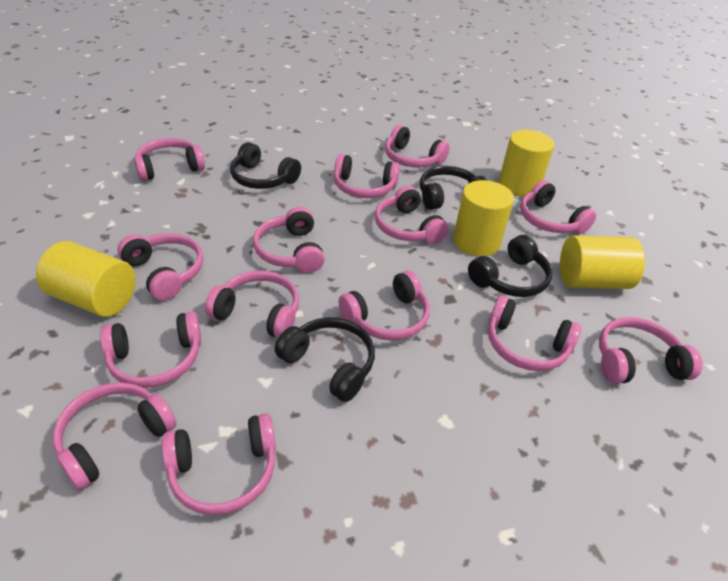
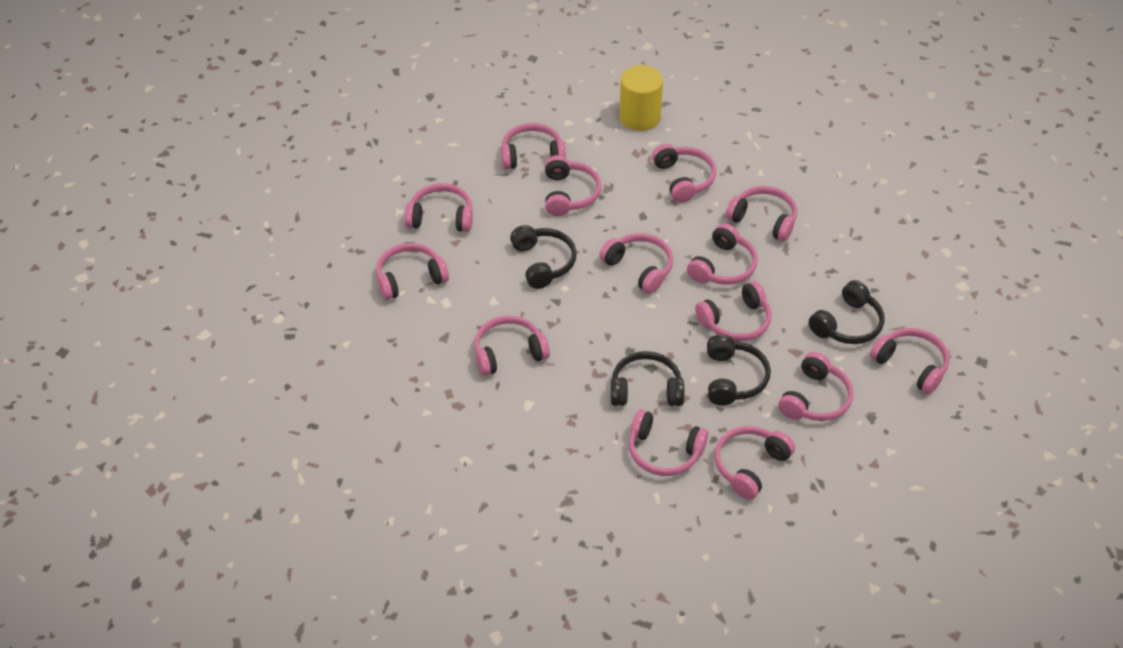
yellow cylinder: [36,241,136,317] [453,180,514,256] [499,130,554,197] [560,235,645,289] = 4 -> [619,65,663,131] = 1

